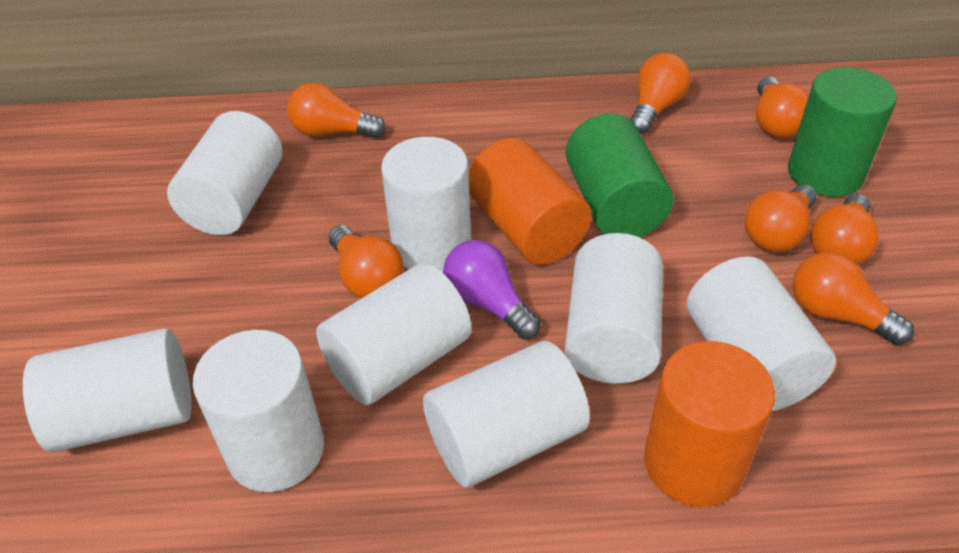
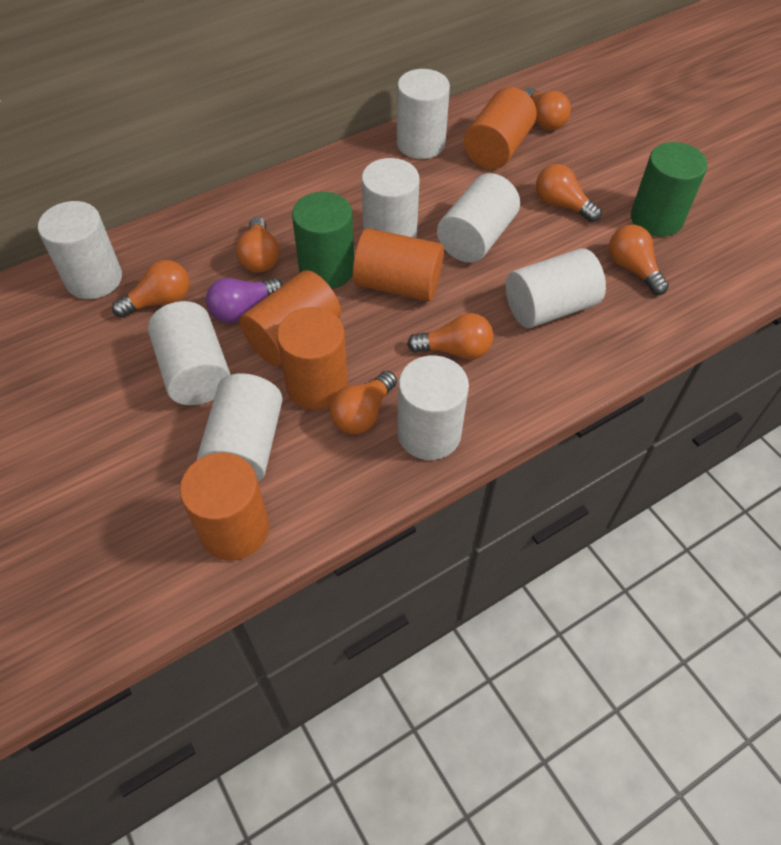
orange cylinder: [469,138,592,265] [644,341,775,507] = 2 -> [180,453,269,560] [240,270,341,366] [277,307,348,410] [353,228,444,302] [464,87,537,170] = 5

